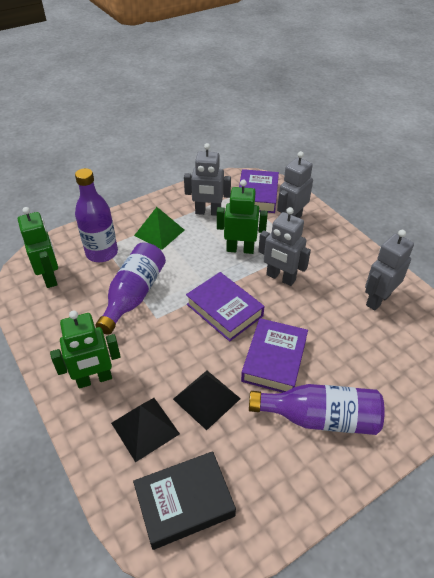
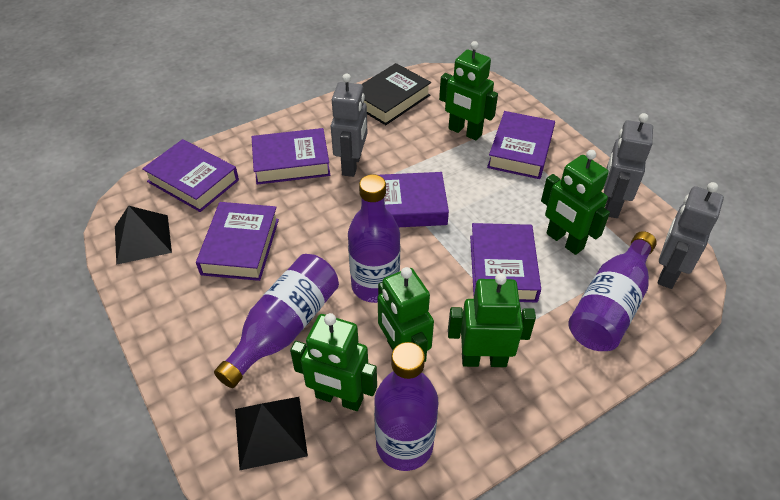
green pyramid: [134,207,184,250] = 1 -> none = 0
green robot: [18,207,58,288] [50,310,121,388] [217,180,268,254] = 3 -> [290,313,377,411] [378,267,434,363] [439,41,498,140] [448,273,536,367] [541,150,610,255] = 5
grey robot: [184,143,231,216] [258,207,311,286] [277,151,313,218] [365,230,414,311] = 4 -> [331,74,367,177] [604,113,653,218] [657,182,724,289] = 3
purple book: [186,272,264,341] [239,169,279,213] [241,318,308,393] = 3 -> [142,139,239,212] [196,202,279,281] [252,128,330,185] [366,172,449,227] [470,223,541,302] [487,111,555,179] = 6
purple bottle: [75,168,118,262] [95,243,166,335] [249,384,385,435] = 3 -> [214,254,339,388] [348,174,400,303] [374,342,438,471] [568,231,657,351] = 4

